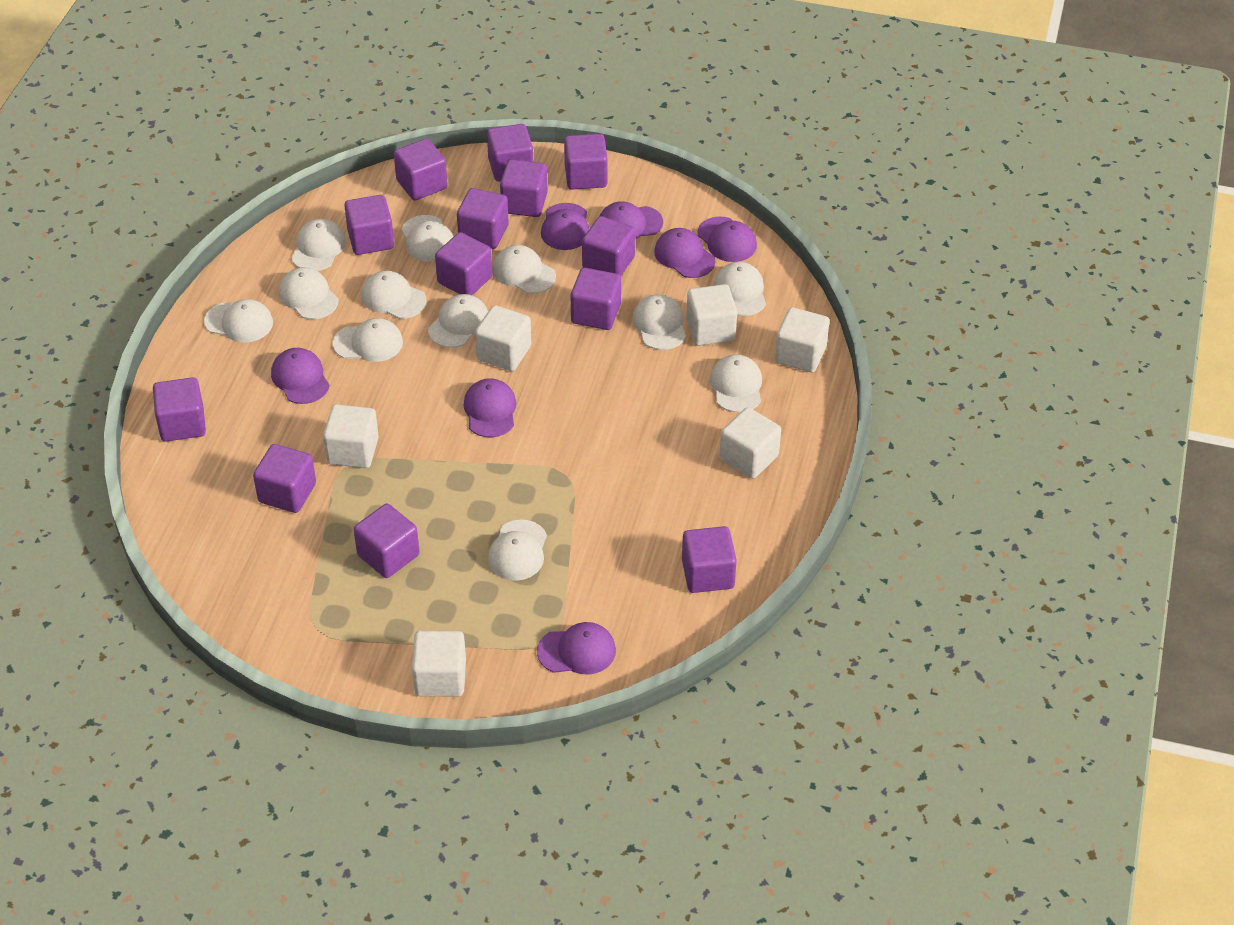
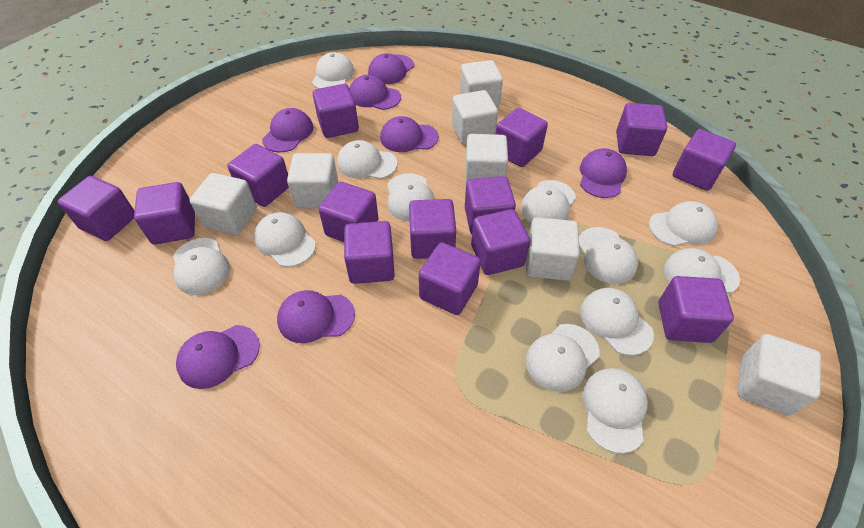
purple cube: [153,377,206,442] [253,444,316,513] [344,195,394,255] [354,503,419,578] [394,139,448,201] [435,232,493,295] [457,188,509,249] [487,124,533,182] [500,159,548,217] [564,134,608,190] [571,268,621,330] [582,216,635,276] [682,526,737,593] = 13 -> [58,176,135,241] [134,182,195,244] [227,144,289,207] [313,84,359,138] [319,182,379,242] [344,221,395,284] [409,199,456,259] [419,242,481,315] [465,176,516,235] [471,209,530,275] [496,108,548,167] [616,103,667,156] [658,276,734,343] [673,129,736,191] = 14
white cube: [323,404,379,468] [412,631,466,696] [475,305,531,371] [686,284,737,346] [719,407,781,479] [775,307,829,372] = 6 -> [190,173,257,235] [287,153,338,208] [452,90,498,145] [460,60,503,107] [465,134,508,184] [526,217,579,281] [737,334,821,416] = 7

